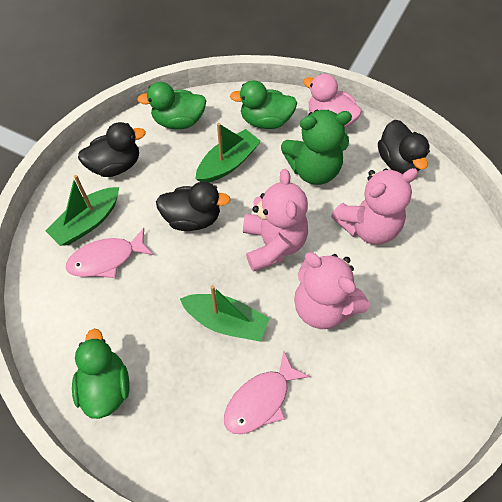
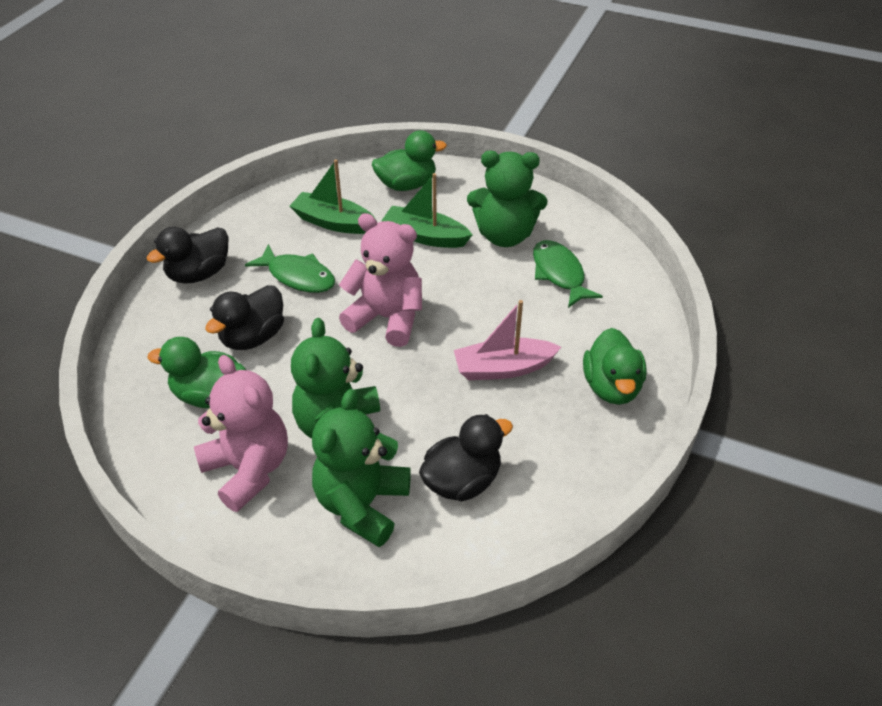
green boat: [46,175,119,246] [180,285,270,342] [196,123,261,183] = 3 -> [290,160,377,234] [381,173,473,248] = 2
green fish: none = 0 -> [245,244,335,293] [533,240,603,308] = 2
green teddy bear: [281,110,352,185] = 1 -> [291,318,380,438] [312,389,411,547] [467,151,547,247] = 3
pink boat: none = 0 -> [454,300,561,380] = 1
pink duck: [303,74,362,128] = 1 -> none = 0
pink fish: [66,228,154,278] [224,351,310,434] = 2 -> none = 0
pink teddy bear: [243,169,308,272] [294,252,369,329] [331,168,418,245] = 3 -> [194,355,288,512] [339,213,422,347] = 2

